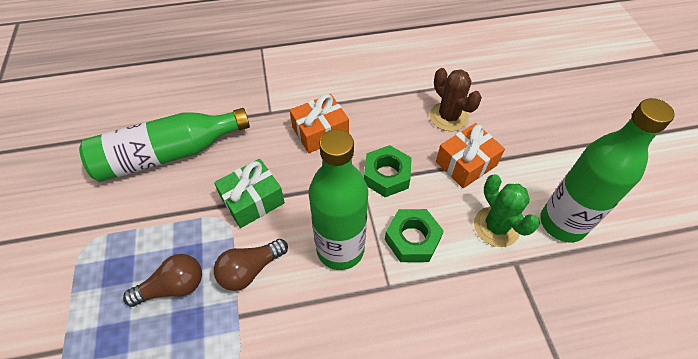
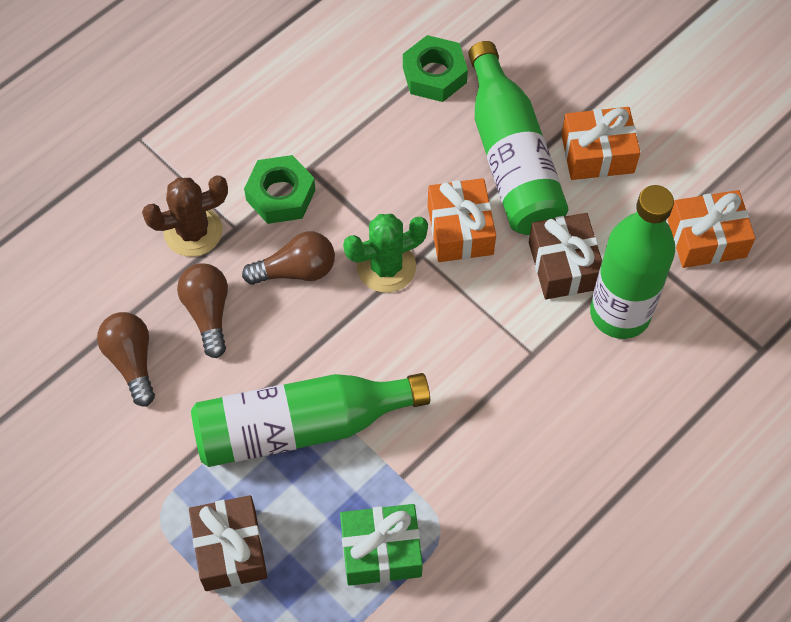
brown gift: none = 0 -> [189,495,267,591] [529,213,602,299] = 2
brown light bulb: [123,254,202,307] [214,239,288,291] = 2 -> [97,312,155,406] [177,263,228,358] [242,231,335,285] = 3
orange gift: [290,94,349,153] [436,123,505,188] = 2 -> [428,178,496,262] [561,107,640,180] [668,190,756,268] = 3

